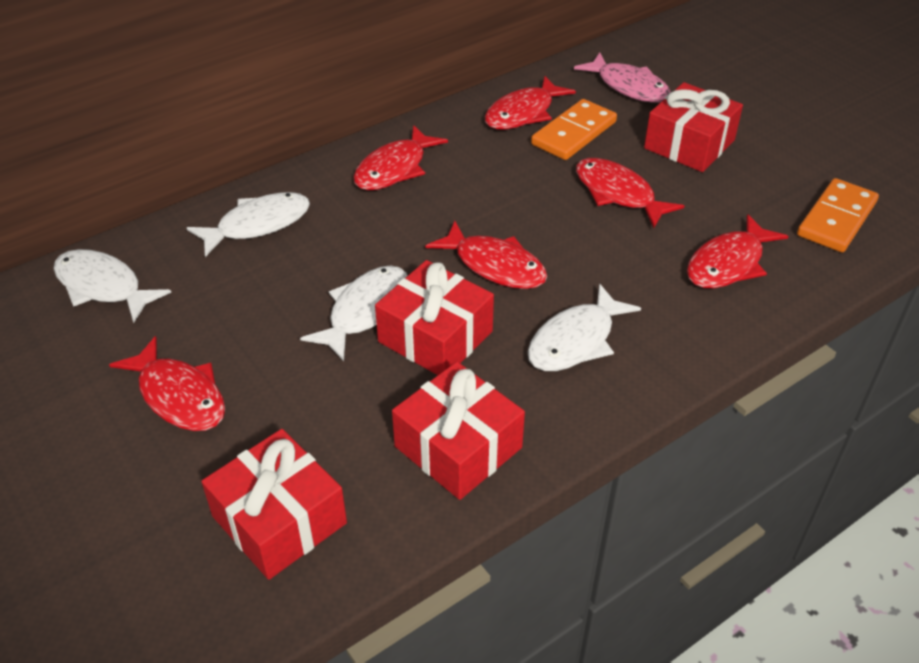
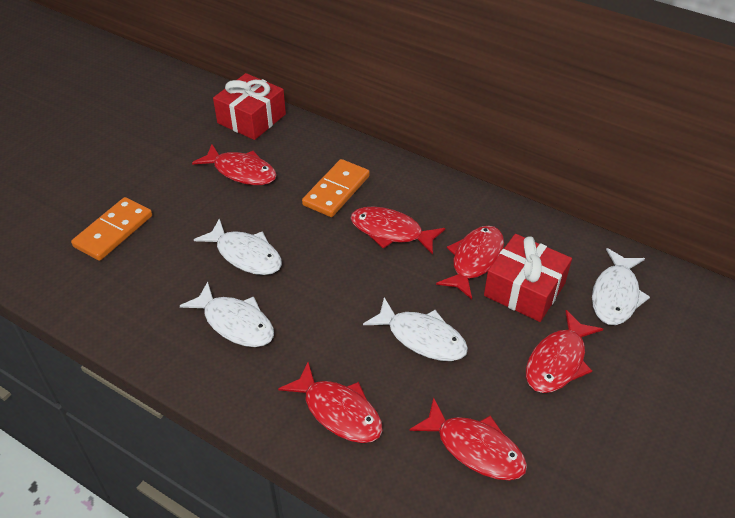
pink fish: [574,52,671,103] = 1 -> none = 0
red gift: [201,429,347,580] [375,260,494,375] [392,362,525,500] [644,82,743,172] = 4 -> [213,73,286,140] [484,234,572,322] = 2

